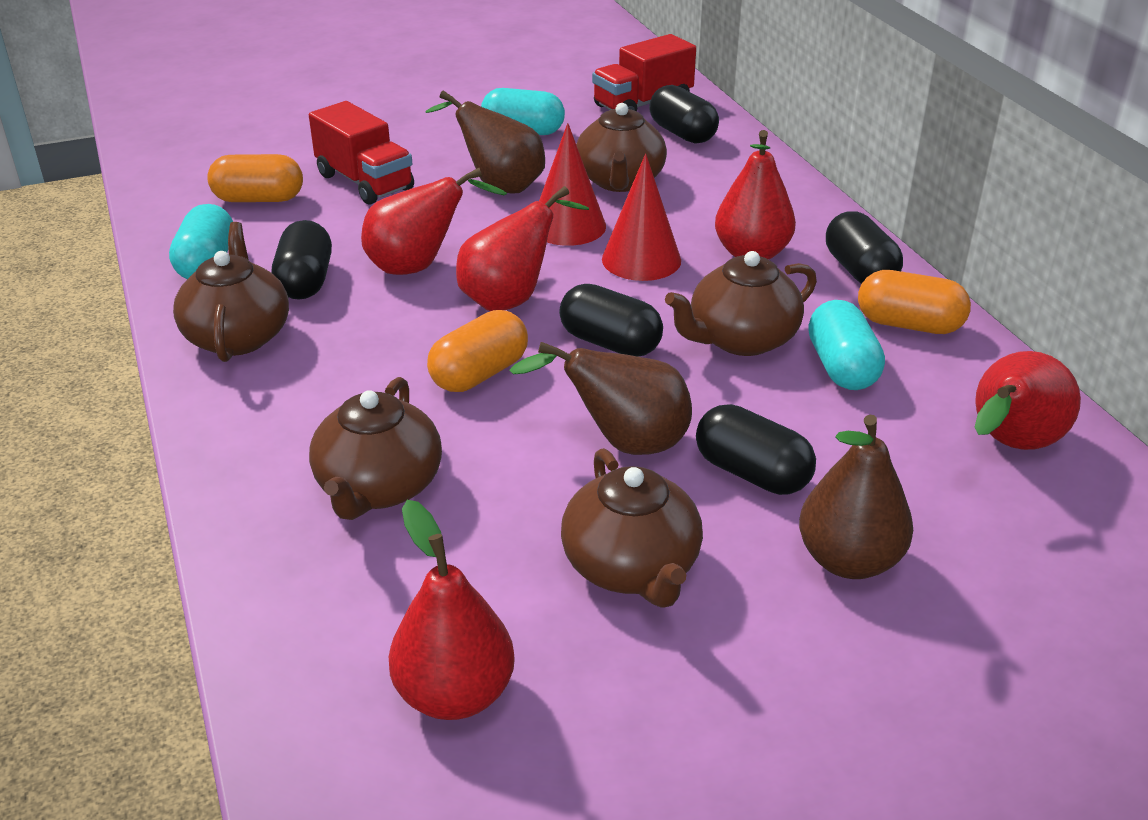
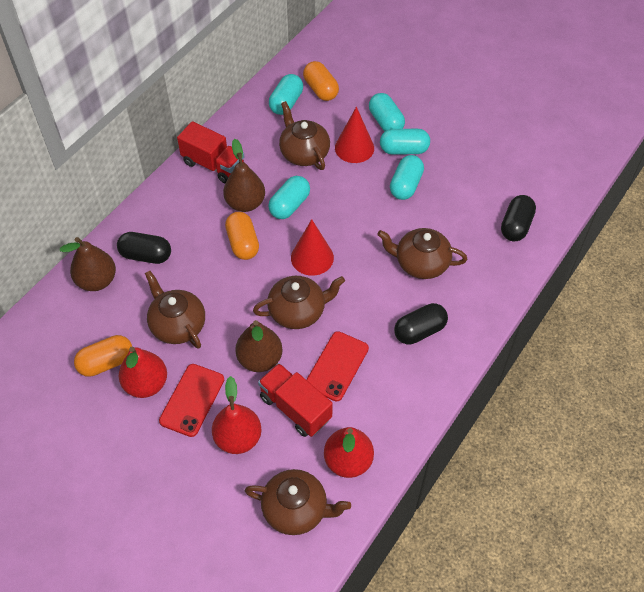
black capsule: [272,220,332,300] [559,284,663,357] [649,85,719,144] [696,404,816,495] [826,211,903,284] = 5 -> [117,232,171,264] [394,303,448,345] [501,195,536,241] = 3
red pear: [361,168,507,275] [389,500,515,720] [456,186,589,311] [715,130,796,260] [975,351,1081,450] = 5 -> [119,347,167,398] [212,376,261,454] [324,427,374,478] = 3
red phone: none = 0 -> [159,364,224,437] [306,331,369,402] = 2
turquoise capsule: [169,204,233,279] [481,88,565,135] [808,300,885,390] = 3 -> [268,176,310,219] [269,74,303,115] [369,93,405,131] [380,129,430,155] [390,155,424,200] = 5

